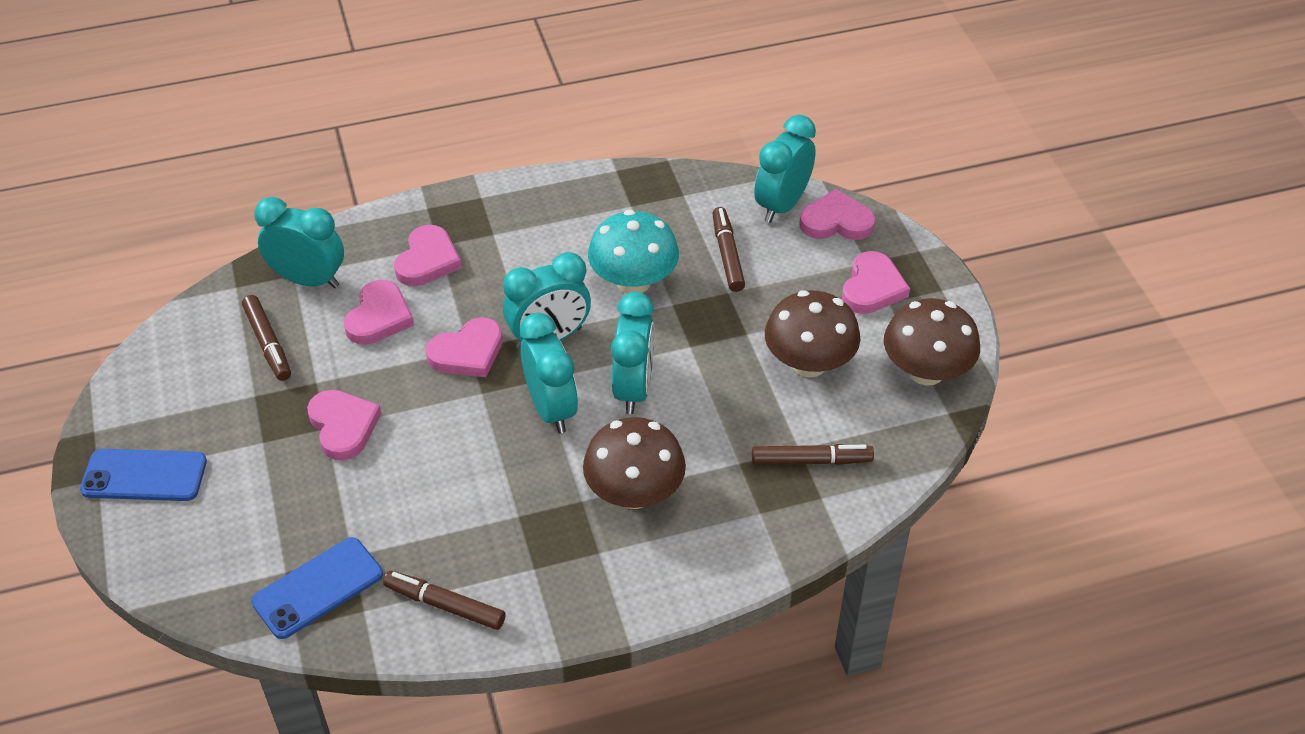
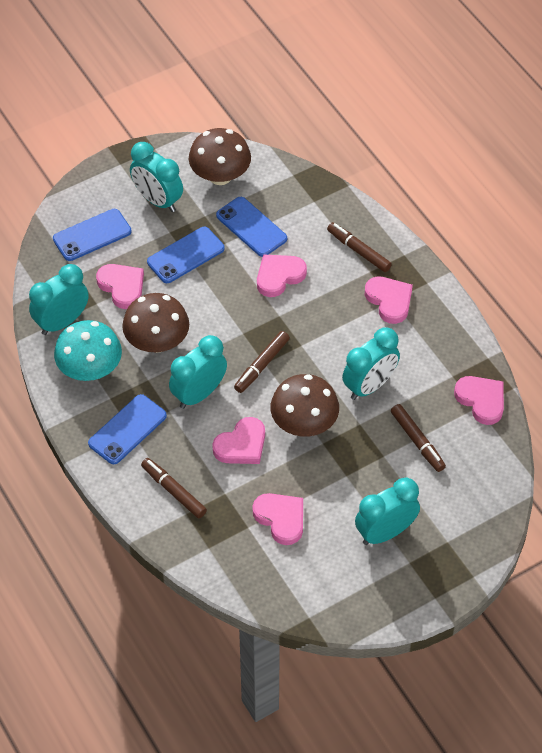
blue phone: [80,449,207,501] [251,537,383,639] = 2 -> [53,209,132,261] [88,394,167,464] [147,227,225,283] [216,197,287,257] = 4

